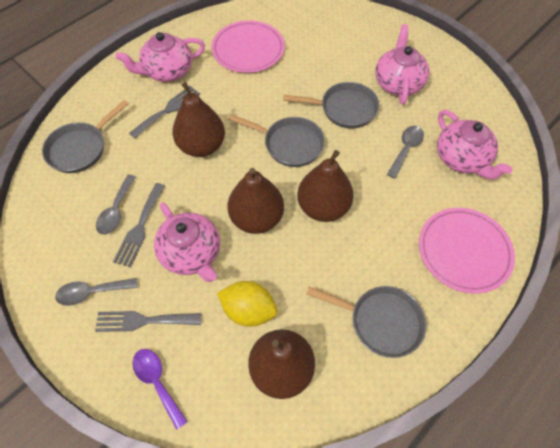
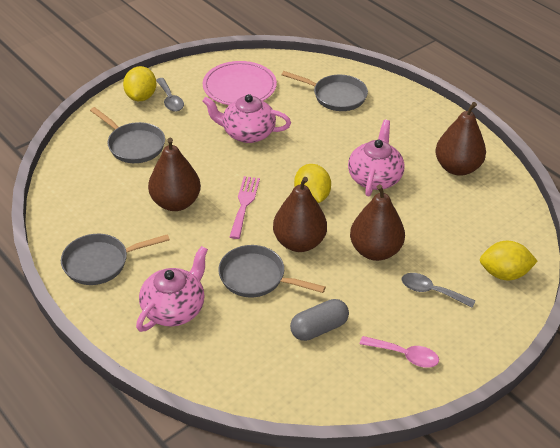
grey capsule: none = 0 -> [290,299,349,341] = 1
grey fork: [95,311,202,332] [113,183,165,267] [129,86,200,138] = 3 -> none = 0
grey spoon: [55,278,138,306] [96,175,136,235] [387,126,424,179] = 3 -> [156,78,184,112] [402,273,476,308] = 2
pink fork: none = 0 -> [230,176,260,239] = 1
pink plate: [211,20,285,73] [419,208,515,294] = 2 -> [203,61,277,105] = 1
pink spoon: none = 0 -> [360,336,439,368] = 1
pink teapot: [116,32,205,82] [154,202,220,282] [375,24,429,105] [437,110,513,180] = 4 -> [136,246,208,332] [202,94,291,143] [348,120,405,196] = 3
purple spoon: [132,349,187,430] = 1 -> none = 0
yellow lemon: [217,281,277,327] = 1 -> [123,66,156,101] [294,164,331,203] [480,241,538,281] = 3

